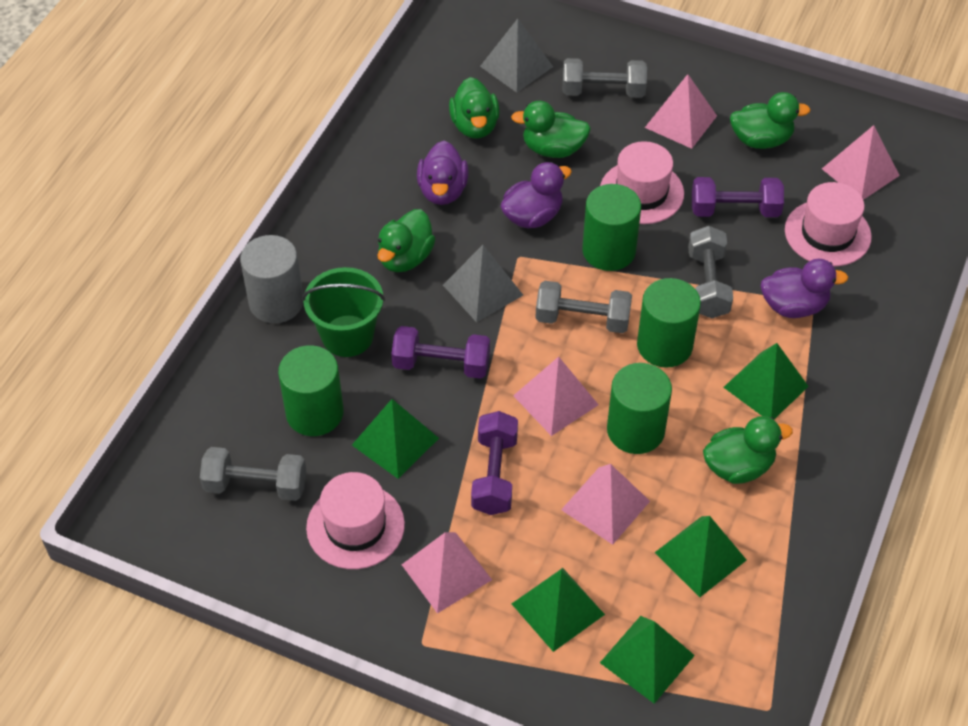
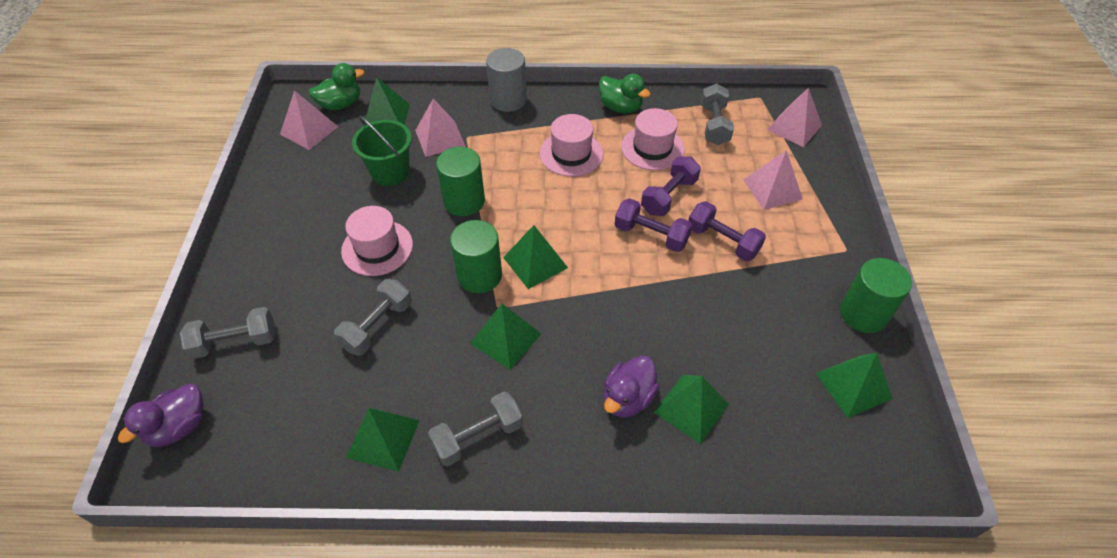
green cylinder: [278,345,344,436] [582,184,641,271] [607,363,672,454] [637,278,701,368] = 4 -> [436,147,485,216] [450,220,502,293] [840,258,912,333] = 3
green duck: [378,209,435,272] [449,77,500,139] [511,101,591,158] [703,416,793,484] [730,92,811,149] = 5 -> [309,63,365,110] [599,74,651,114] = 2
green pyramid: [352,399,439,479] [512,568,605,652] [600,616,695,704] [655,516,747,597] [723,343,809,419] = 5 -> [346,408,420,472] [366,77,410,125] [470,304,541,370] [503,225,568,289] [654,375,729,444] [816,353,892,418] = 6
grey pyramid: [443,245,523,322] [480,19,553,93] = 2 -> none = 0
pink pyramid: [402,532,492,613] [513,357,599,436] [561,464,650,545] [645,74,717,149] [822,125,900,200] = 5 -> [280,90,338,150] [415,99,466,157] [743,150,803,210] [767,87,822,147] = 4
purple duck: [417,141,469,205] [500,162,572,229] [761,259,848,318] = 3 -> [118,384,203,447] [604,355,659,417] = 2

